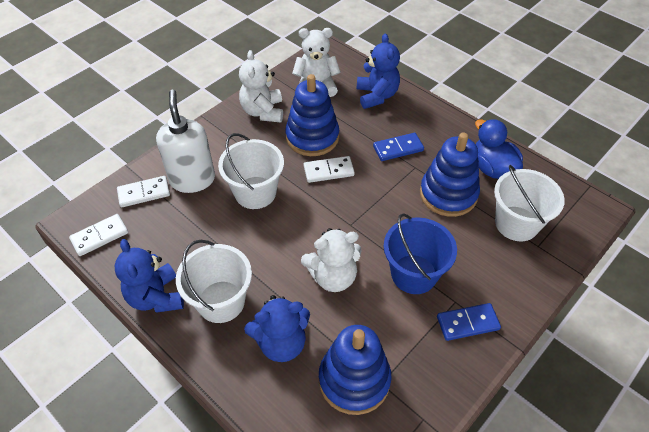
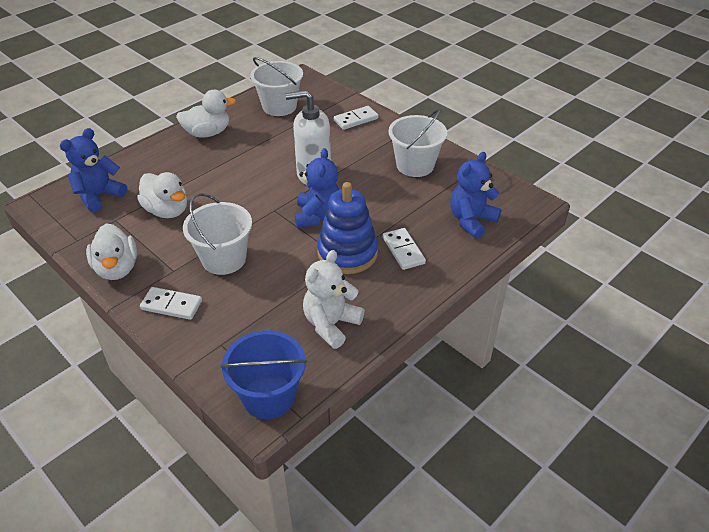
blue domino: [373,133,424,161] [437,303,501,341] = 2 -> none = 0
blue duck: [475,119,523,179] = 1 -> none = 0
blue stacking toy: [285,74,339,156] [319,325,391,415] [420,132,480,217] = 3 -> [317,182,378,274] = 1
white duck: none = 0 -> [86,224,137,280] [137,172,187,218] [176,90,236,138] = 3
white teddy bear: [239,50,283,123] [292,28,341,97] [301,228,361,292] = 3 -> [303,250,364,349] = 1

